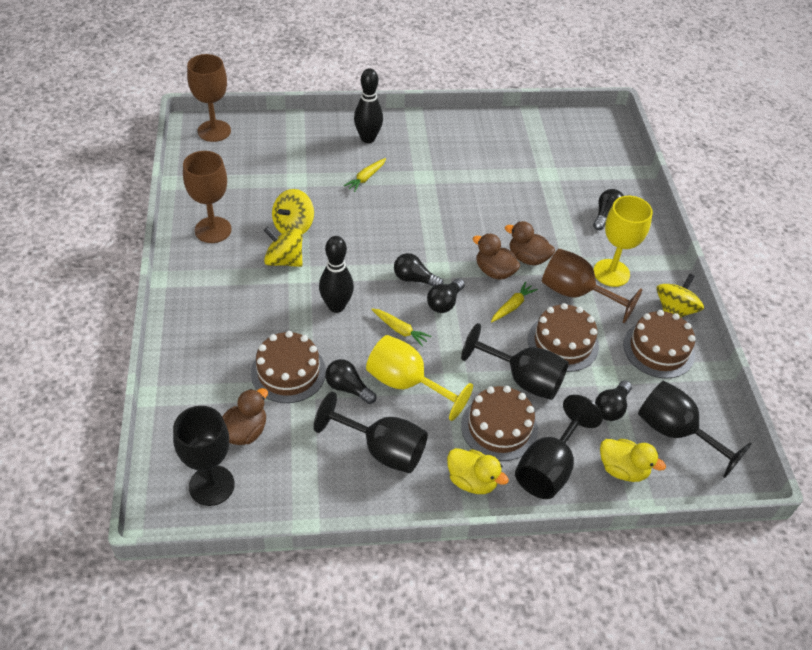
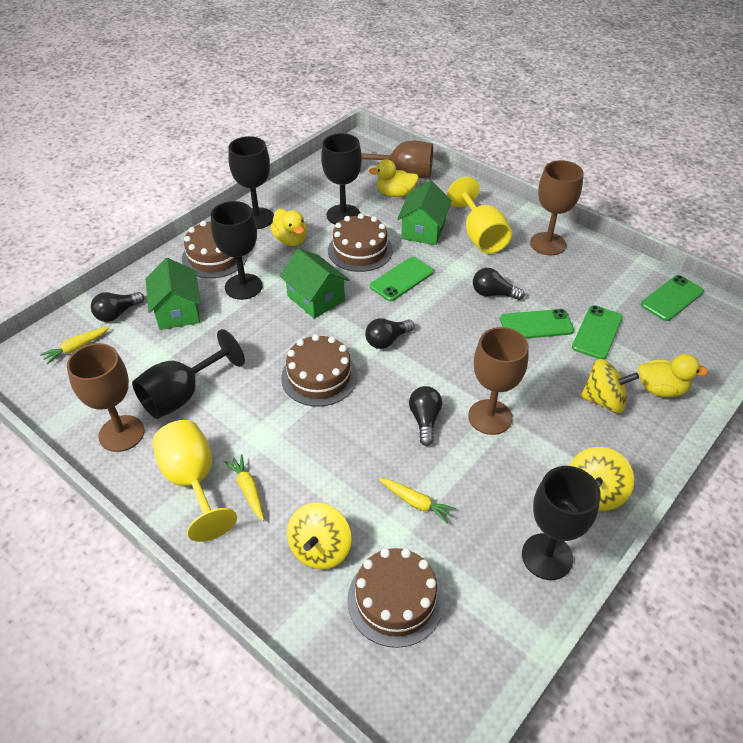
black bowling pin: [319,236,354,313] [354,68,383,143] = 2 -> none = 0
black light bulb: [325,359,376,404] [394,253,443,287] [427,278,465,313] [593,189,624,230] [595,380,632,421] = 5 -> [91,292,145,322] [365,318,415,349] [409,386,442,446] [473,268,525,300] = 4
brown duck: [222,388,268,445] [473,233,520,280] [505,221,555,265] = 3 -> none = 0
brown goblet: [183,151,232,243] [187,54,231,142] [542,249,643,324] = 3 -> [67,343,145,452] [361,141,433,178] [468,327,529,435] [530,160,584,255] = 4
green house: none = 0 -> [146,258,201,330] [280,248,349,319] [397,180,452,245] = 3
green phone: none = 0 -> [370,257,434,301] [500,309,574,339] [572,305,623,359] [641,275,704,321] = 4
yellow duck: [447,448,509,494] [600,439,666,482] = 2 -> [270,209,307,246] [369,159,419,197] [638,354,709,397] = 3

